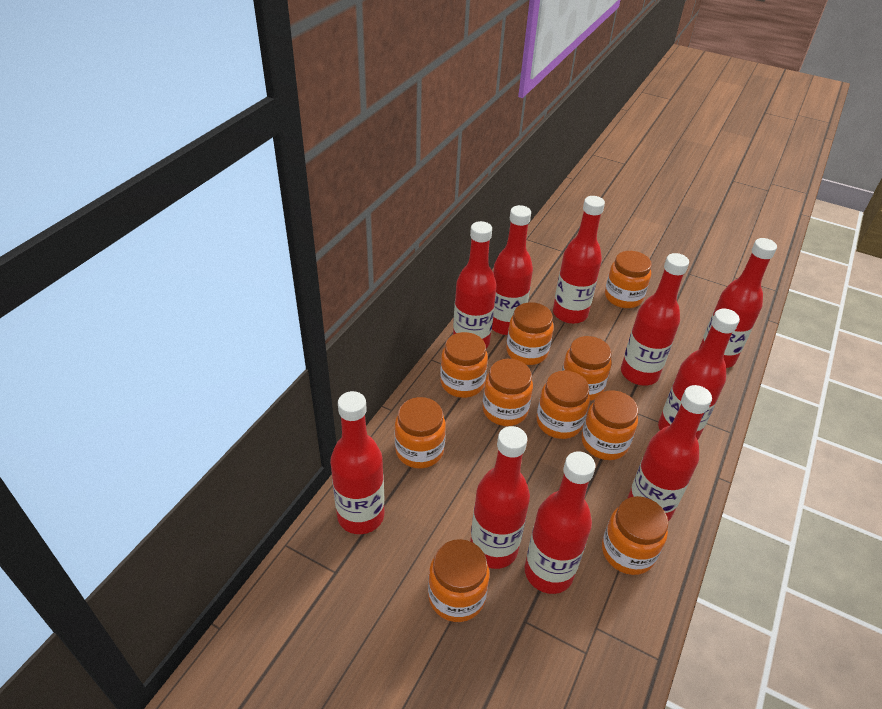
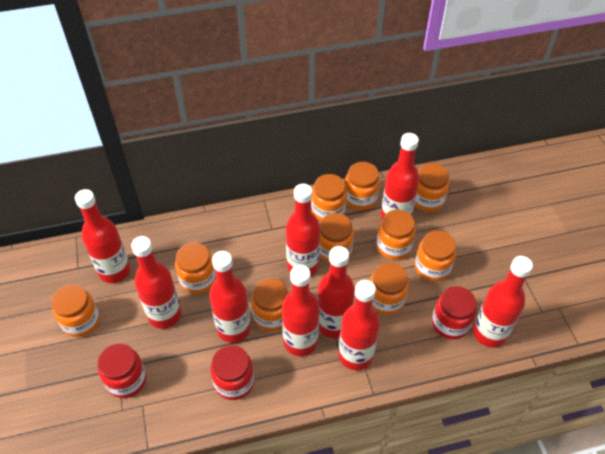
red bottle: [330,391,384,534] [453,221,497,348] [470,426,530,569] [492,205,533,335] [525,451,596,594] [553,196,605,324] [621,253,689,386] [627,385,712,521] [658,309,740,440] [699,238,777,368] = 10 -> [75,189,131,283] [131,236,181,329] [209,251,251,343] [282,265,319,356] [286,184,320,276] [317,246,355,338] [338,280,380,371] [381,133,419,219] [473,256,533,348] = 9
red jar: none = 0 -> [98,343,146,398] [210,345,254,400] [432,286,477,340] = 3

